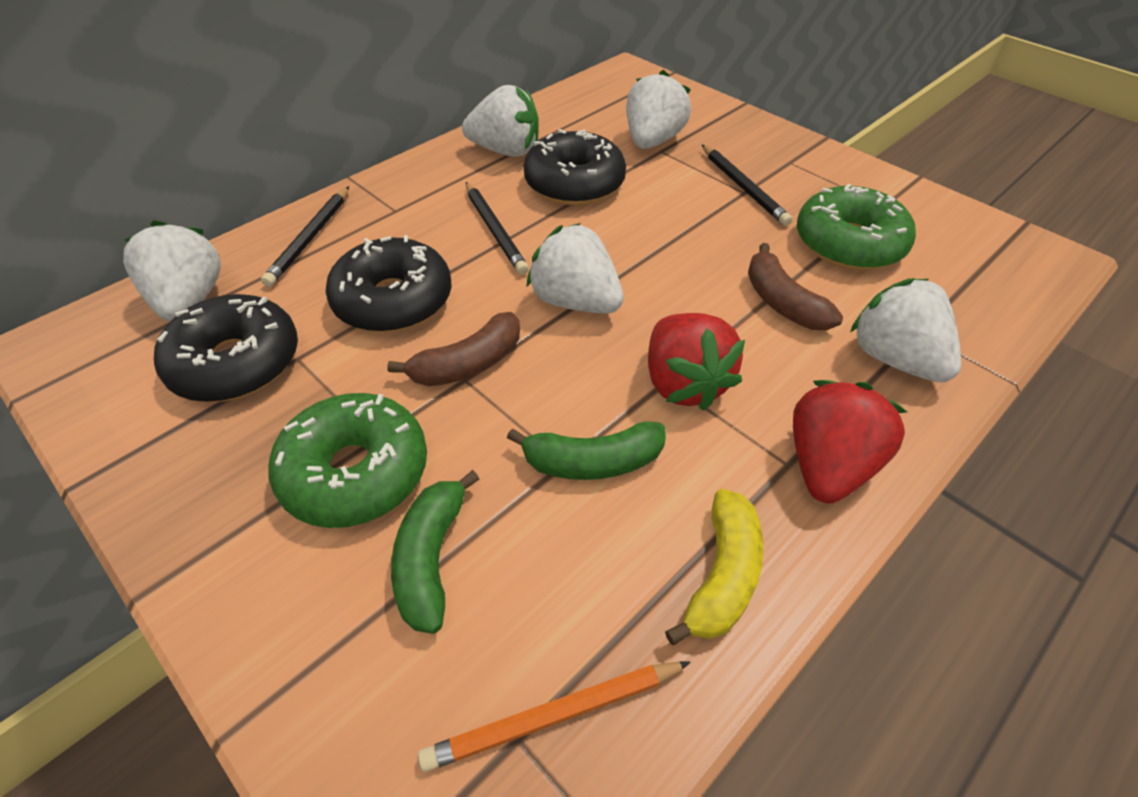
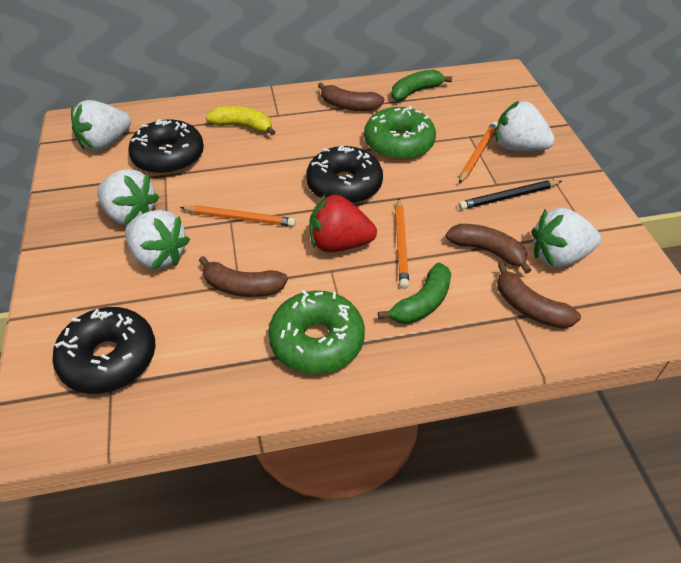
black pencil: [261,186,349,287] [466,182,529,275] [702,145,793,226] = 3 -> [458,180,562,210] = 1
brown banana: [387,312,520,386] [748,243,843,330] = 2 -> [199,256,288,297] [318,83,385,111] [446,224,531,274] [497,263,581,329] = 4
orange pencil: [418,662,691,772] = 1 -> [180,205,296,227] [395,198,409,289] [459,121,498,184] = 3
red strawberry: [648,313,745,411] [793,380,907,504] = 2 -> [309,194,377,252] = 1

